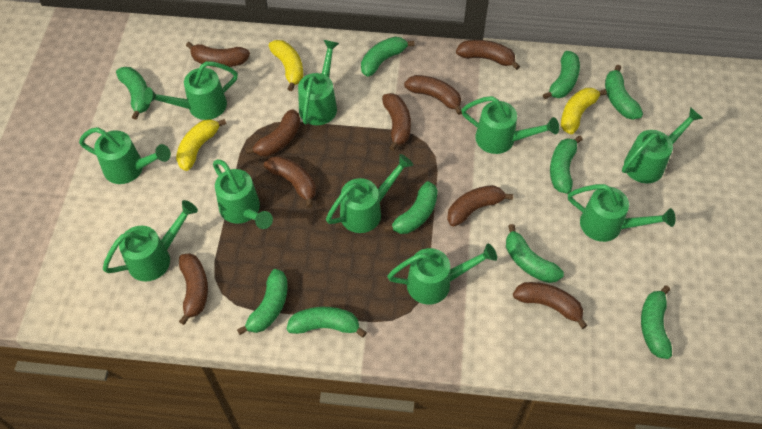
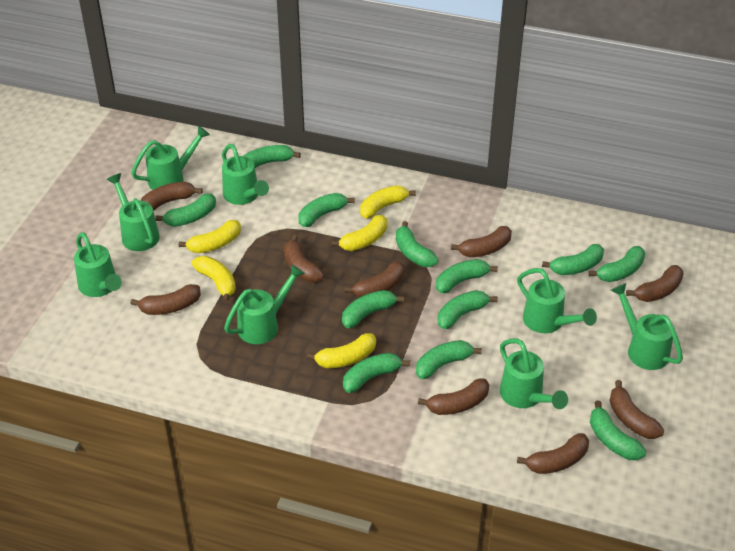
green banana: [116,67,150,120] [237,269,288,335] [287,307,367,338] [361,37,415,77] [384,181,438,234] [506,224,564,283] [543,51,580,99] [550,136,583,194] [605,65,643,120] [641,285,672,359] = 10 -> [155,194,216,227] [243,145,301,168] [299,193,355,227] [342,290,404,328] [343,353,410,393] [396,221,438,267] [416,340,482,379] [436,259,498,293] [438,290,498,329] [542,244,604,275] [589,246,645,282] [590,401,647,460] = 12
green watering can: [79,127,171,184] [103,200,198,281] [144,61,238,120] [213,159,273,229] [298,40,339,125] [326,154,413,233] [387,244,497,305] [461,96,559,154] [568,184,676,242] [622,107,703,183] = 10 -> [74,232,122,297] [107,173,160,251] [131,126,210,190] [222,144,269,205] [224,264,305,344] [500,338,568,409] [517,268,597,333] [611,283,683,370] = 8
yellow banana: [176,119,226,171] [269,40,303,91] [561,88,607,134] = 3 -> [179,220,241,253] [191,256,236,303] [307,333,376,368] [332,215,387,251] [360,185,416,218] = 5

